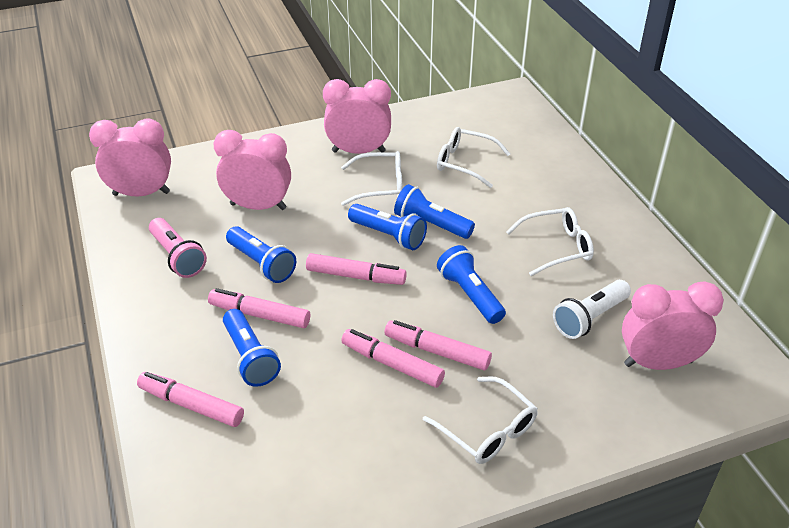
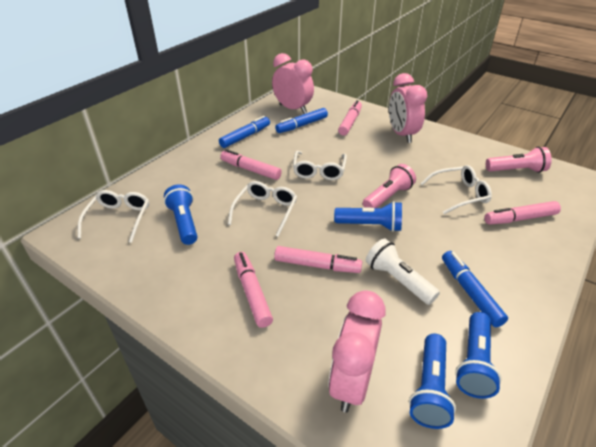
blue flashlight: [223,309,281,387] [226,226,296,283] [348,204,427,250] [394,184,475,239] [437,245,506,324] = 5 -> [164,184,197,245] [334,201,402,232] [409,334,456,429] [455,312,502,399] = 4
blue marker: none = 0 -> [219,116,270,148] [275,108,328,133] [442,251,508,327] = 3
pink clock: [89,118,171,196] [213,130,291,210] [323,79,391,154] [622,281,724,370] = 4 -> [272,53,314,114] [328,290,386,413] [389,73,427,143] = 3
pink flashlight: [149,218,207,278] = 1 -> [363,164,416,208] [486,147,552,173] = 2

